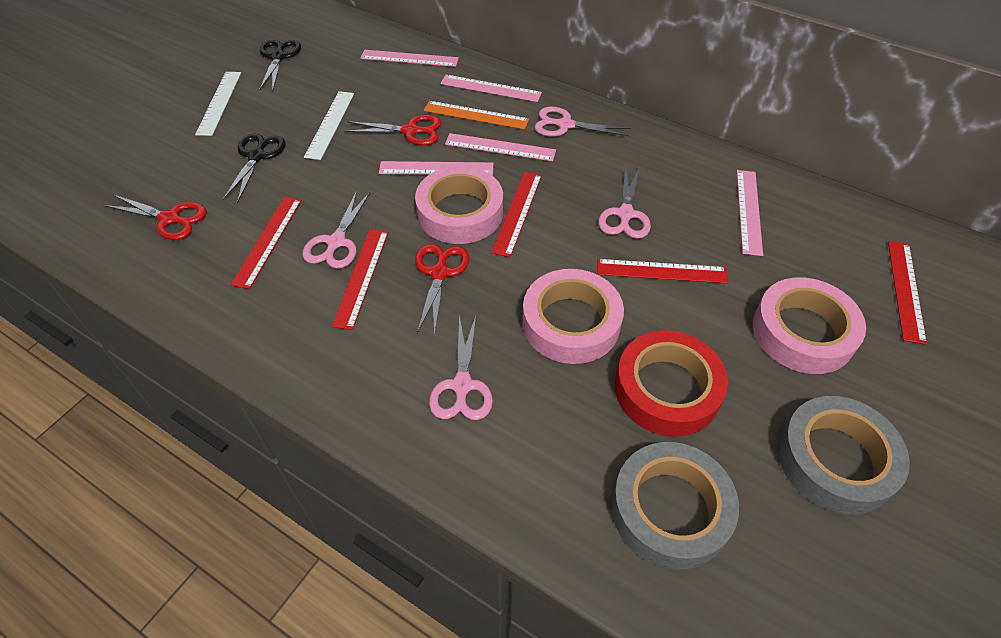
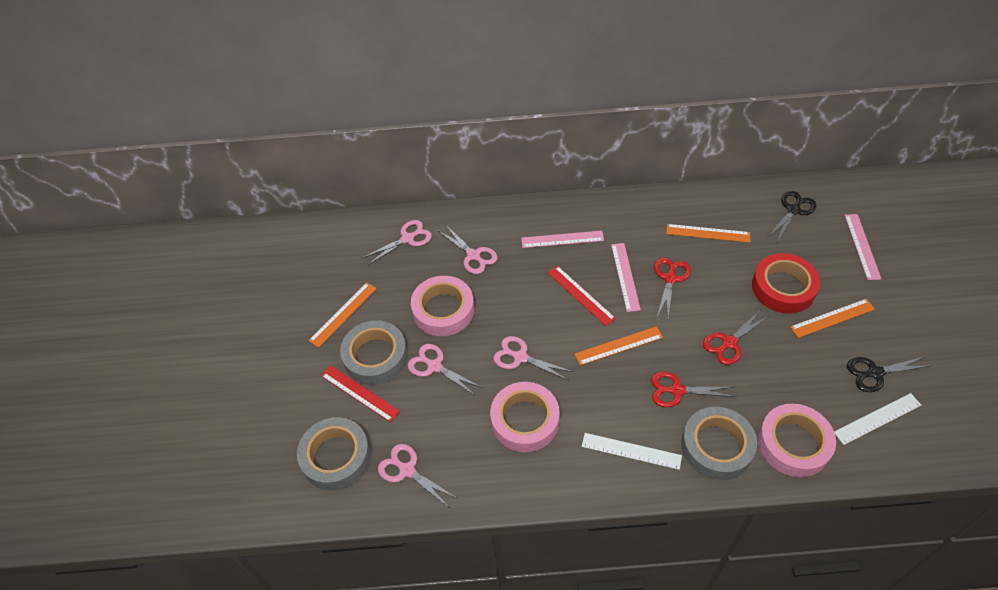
grey tape: [611,442,739,570] [778,396,910,514] = 2 -> [297,417,371,490] [340,320,408,385] [681,407,757,480] = 3
orange ruler: [424,101,529,130] = 1 -> [308,282,377,348] [575,326,663,365] [666,224,750,243] [790,299,875,338] = 4
pink ruler: [360,50,459,67] [379,161,493,175] [440,75,542,102] [445,133,556,162] [737,170,763,256] = 5 -> [521,231,604,248] [611,243,641,312] [844,214,881,280] = 3
pink scissors: [302,190,371,269] [429,315,493,420] [535,107,631,137] [598,165,651,239] = 4 -> [363,220,432,265] [378,444,458,507] [408,344,483,396] [439,225,498,274] [493,336,573,381] = 5
red ruler: [231,197,302,289] [332,229,389,330] [491,172,542,257] [597,259,729,283] [888,241,927,345] = 5 -> [321,366,400,422] [548,266,616,326] = 2

